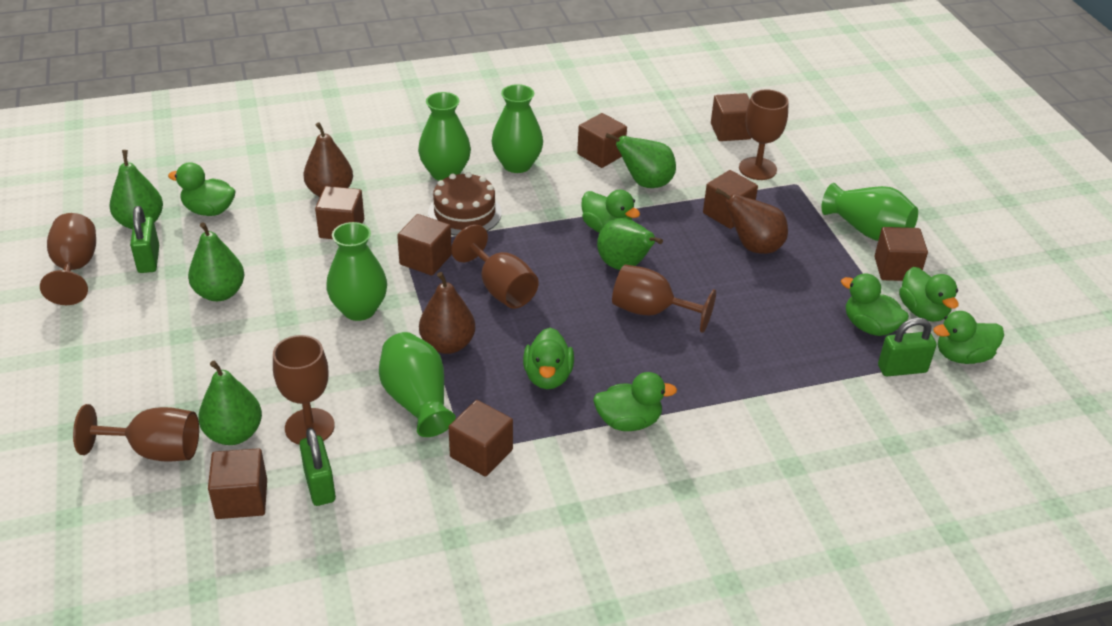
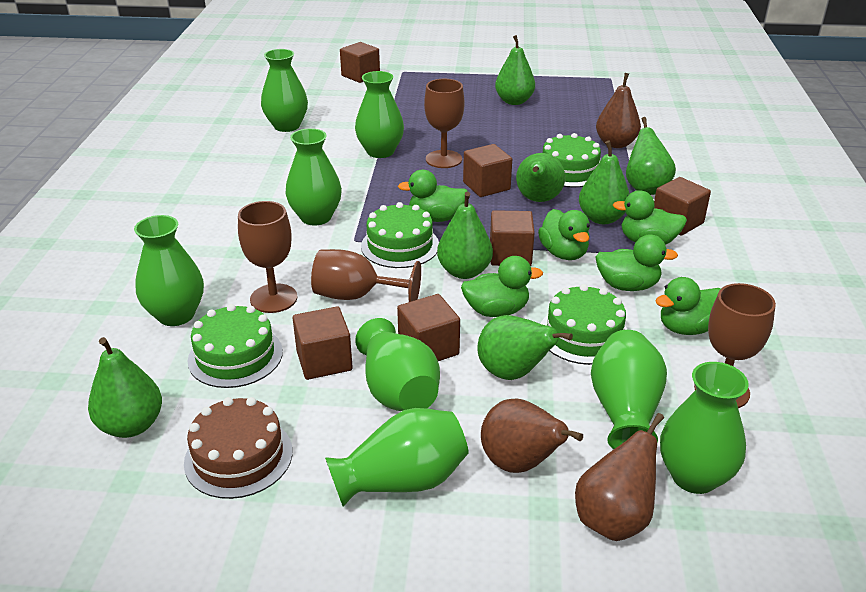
brown cube: [208,448,267,519] [315,186,364,239] [397,214,452,276] [449,400,513,477] [577,113,627,168] [703,170,758,229] [711,93,751,141] [875,227,928,281] = 8 -> [293,306,353,380] [340,42,380,83] [397,294,460,361] [463,144,512,197] [490,210,535,266] [654,177,711,236] = 6
brown goblet: [40,213,96,305] [73,404,199,462] [273,335,335,444] [451,225,539,308] [612,265,716,333] [739,90,789,180] = 6 -> [238,201,297,313] [311,249,421,302] [424,79,464,168] [694,283,776,408] = 4
green cake: none = 0 -> [188,304,283,388] [361,202,439,268] [541,284,628,365] [543,133,601,187] = 4
green duck: [168,162,235,216] [523,327,574,389] [581,190,640,233] [593,372,677,431] [841,273,909,336] [899,267,959,322] [933,311,1004,364] = 7 -> [398,170,468,222] [461,256,543,317] [538,209,590,260] [595,235,678,291] [613,190,687,245] [655,277,721,335] = 6
green padlock: [130,206,159,273] [299,428,336,506] [878,318,936,376] = 3 -> none = 0
green pear: [109,150,163,229] [188,222,244,301] [198,361,262,445] [597,218,663,270] [605,133,676,188] = 5 -> [88,337,162,438] [437,192,493,279] [477,315,573,380] [495,35,535,105] [516,153,565,202] [579,140,630,224] [626,117,676,195] = 7
green vase: [326,222,387,321] [379,332,456,437] [418,92,471,181] [491,84,543,173] [821,183,918,241] = 5 -> [134,215,204,326] [261,49,308,132] [285,128,342,226] [325,408,469,506] [355,71,404,158] [355,318,440,411] [591,330,667,449] [660,362,749,494] = 8

